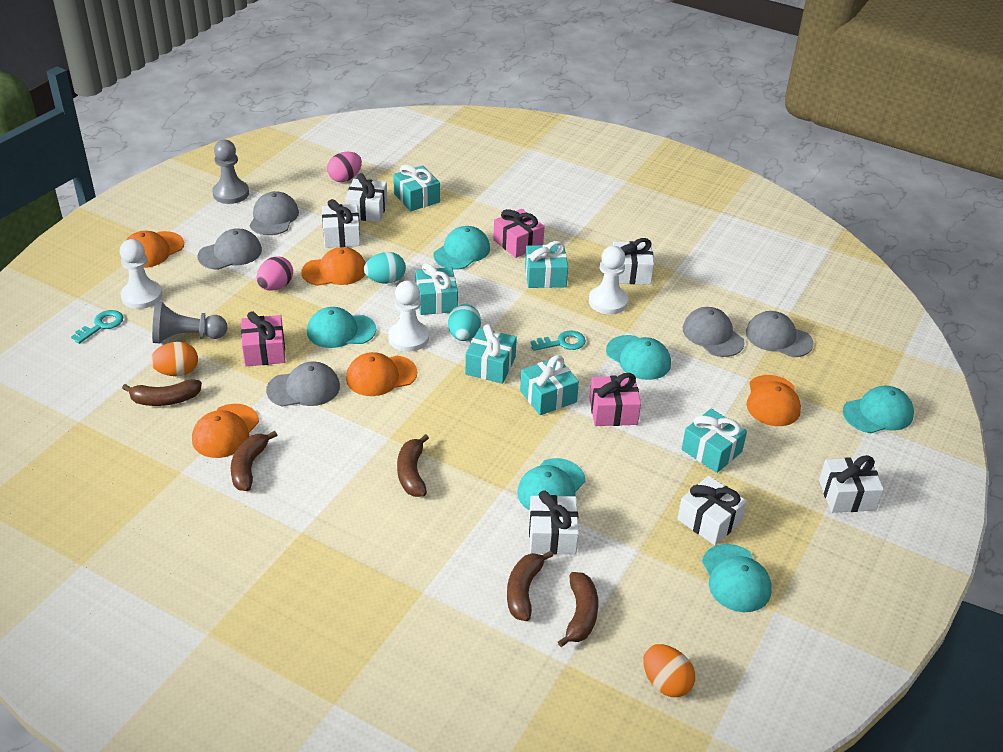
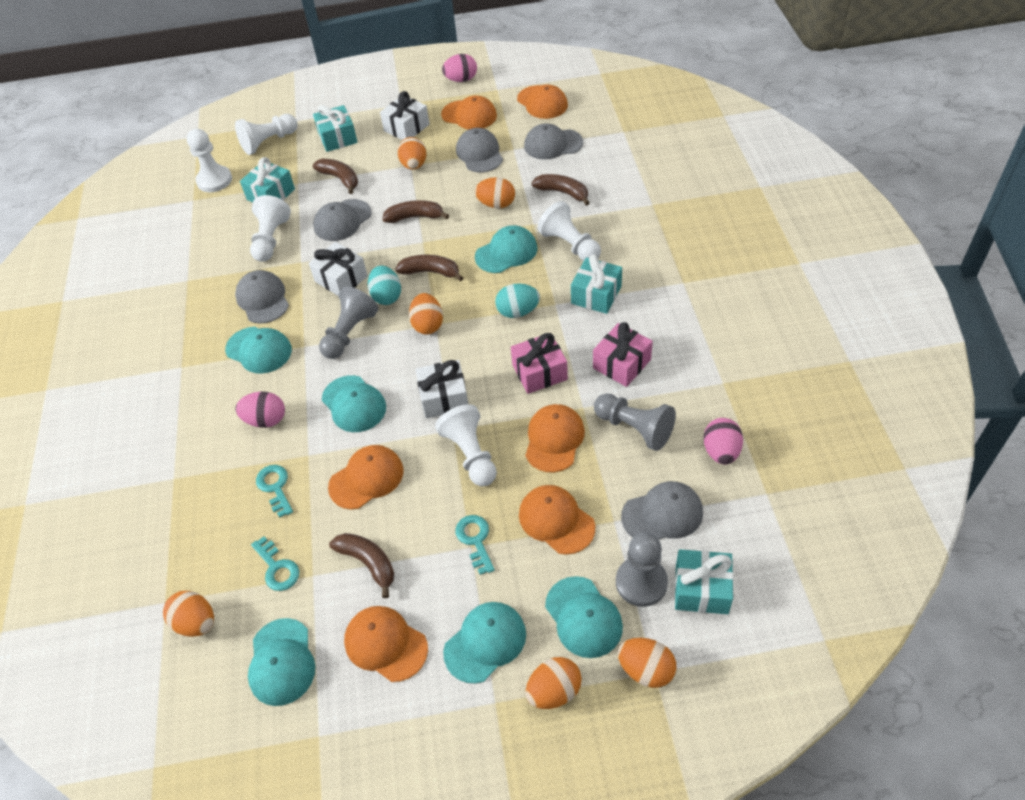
grey pawn: [152,302,227,343] [212,140,249,204] = 2 -> [319,287,378,359] [594,394,676,451] [616,532,668,607] = 3
orange cap: [125,231,184,268] [192,404,259,458] [302,247,366,286] [346,352,417,396] [747,375,801,426] = 5 -> [328,445,404,510] [344,606,428,682] [441,95,497,129] [517,84,568,119] [519,485,595,555] [525,404,585,472] = 6
orange egg: [150,342,198,376] [643,644,695,697] = 2 -> [163,591,214,637] [397,137,427,170] [409,293,443,335] [475,177,515,208] [526,657,582,709] [618,638,677,688] = 6
pink egg: [256,256,293,291] [327,152,362,182] = 2 -> [235,392,285,428] [442,54,477,82] [703,418,743,465] = 3
pink gift: [241,311,285,366] [493,209,544,258] [589,373,641,426] = 3 -> [511,333,568,394] [593,322,653,387] = 2
turquoise gift: [393,165,440,211] [415,263,458,315] [465,324,517,384] [520,355,579,415] [525,241,568,288] [682,409,747,473] = 6 -> [240,157,295,202] [313,105,358,152] [571,254,622,314] [675,549,734,614] = 4
turquoise key: [71,310,123,344] [530,331,586,351] = 2 -> [251,536,299,591] [256,465,293,518] [455,515,495,575] = 3
white gift: [322,199,360,248] [345,173,387,222] [529,490,579,555] [613,238,654,285] [677,476,747,545] [819,455,884,513] = 6 -> [309,242,368,295] [380,91,430,140] [416,360,468,418] = 3
white pawn: [120,239,162,309] [388,281,429,352] [589,246,628,314] = 3 -> [187,129,232,192] [235,114,298,155] [250,195,291,262] [435,404,497,486] [537,201,601,261] = 5

